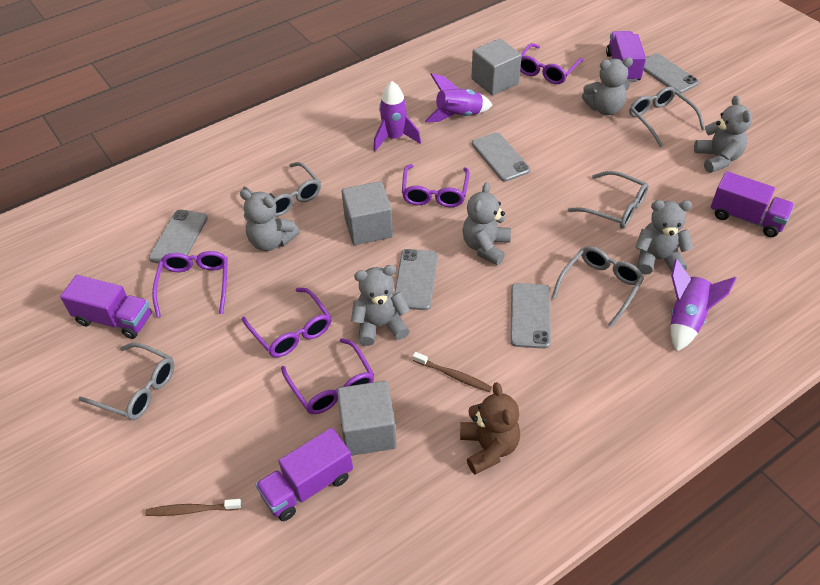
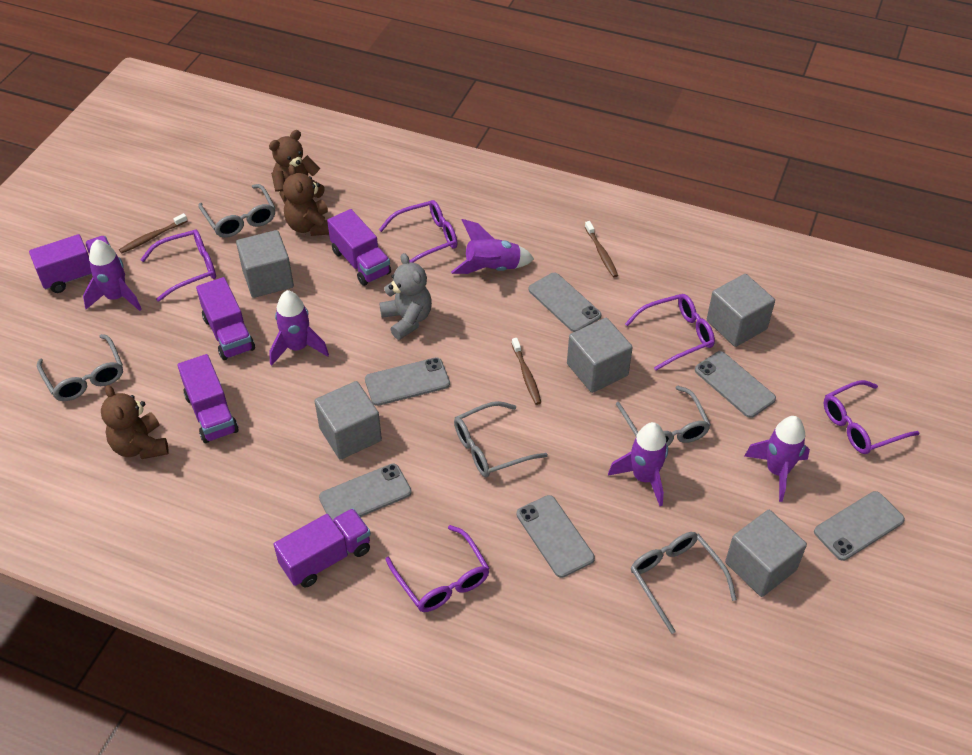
brown teddy bear: [460,382,520,474] = 1 -> [101,385,169,459] [269,130,325,204] [283,164,329,236] = 3
brown toothbrush: [146,499,242,516] [413,352,492,392] = 2 -> [119,213,188,253] [512,338,541,405] [585,221,618,278] = 3
grey cube: [337,381,397,456] [341,181,393,245] [471,38,522,95] = 3 -> [236,230,294,298] [315,381,382,460] [567,318,633,393] [707,274,775,347] [725,510,807,597] = 5
grey phone: [149,209,208,264] [394,249,438,310] [472,132,530,182] [510,283,551,349] [643,53,699,93] = 5 -> [319,463,412,520] [365,357,450,406] [517,495,595,578] [529,273,601,332] [695,351,776,418] [814,491,905,561] = 6
grey teddy bear: [240,189,300,251] [351,265,410,346] [462,182,511,265] [582,57,633,115] [635,200,693,275] [694,95,752,173] = 6 -> [379,253,432,340] = 1
purple rocket: [373,81,421,151] [425,73,493,122] [670,259,736,352] = 3 -> [83,239,142,311] [269,290,329,366] [451,219,534,274] [608,422,668,506] [744,416,810,502] = 5
purple truck: [60,275,152,339] [255,428,353,521] [606,31,646,82] [711,171,794,237] = 4 -> [29,234,111,293] [177,354,239,443] [196,277,255,360] [274,508,371,588] [327,209,391,286] = 5

